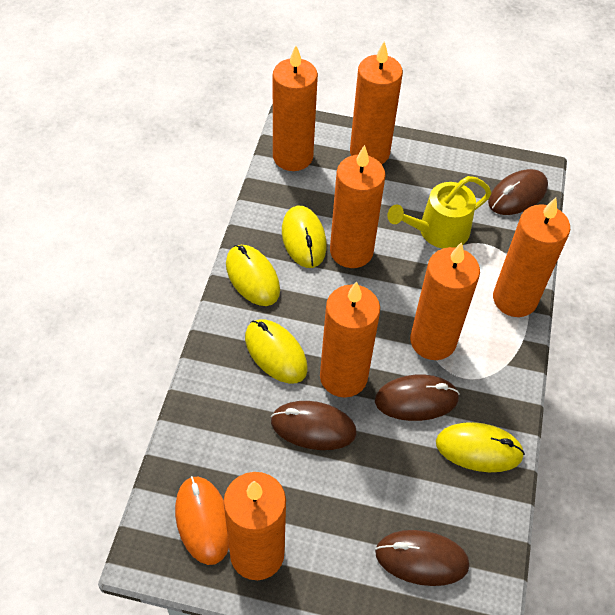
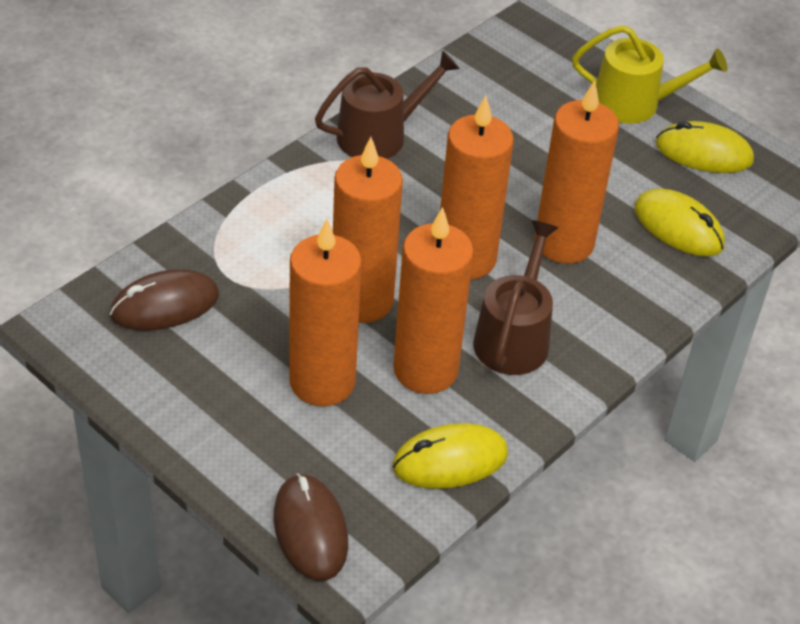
brown mouse: [271,401,357,450] [375,375,460,421] [375,530,470,586] [488,169,548,215] = 4 -> [110,269,219,331] [274,473,348,581] = 2
brown watering can: none = 0 -> [315,50,460,159] [473,220,558,375] = 2
orange candle: [223,472,286,580] [273,46,318,171] [320,281,380,398] [330,145,386,268] [350,41,403,164] [410,242,480,360] [493,198,570,317] = 7 -> [289,219,362,406] [333,137,403,323] [393,207,474,394] [440,96,514,280] [535,80,619,264] = 5
orange mouse: [175,476,229,565] = 1 -> none = 0
yellow mouse: [226,245,280,306] [245,320,308,383] [282,206,327,268] [436,422,525,472] = 4 -> [392,423,508,489] [634,189,725,257] [656,121,754,173] = 3

